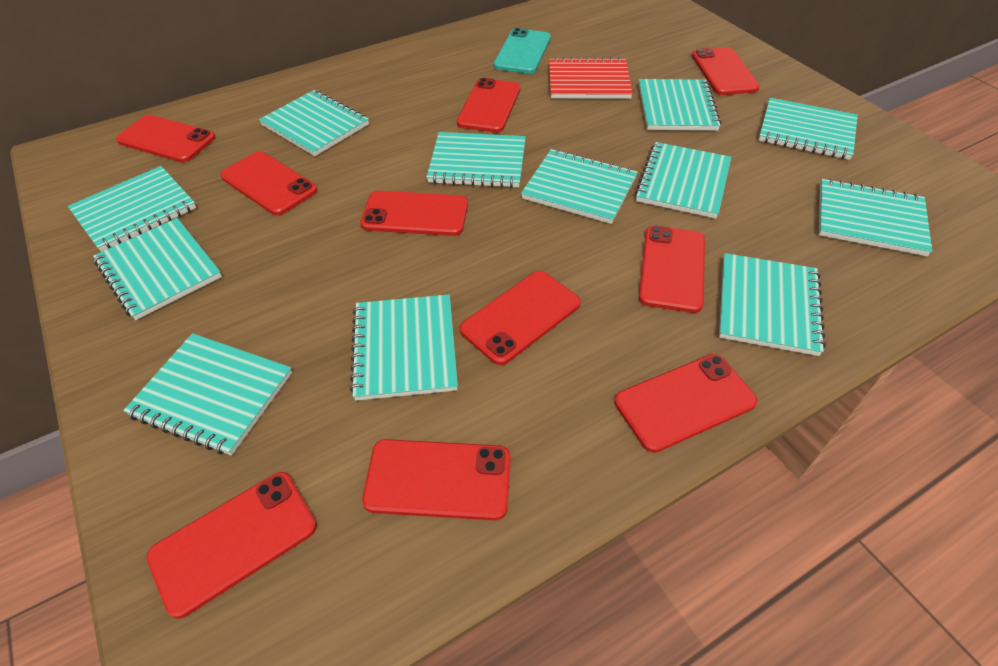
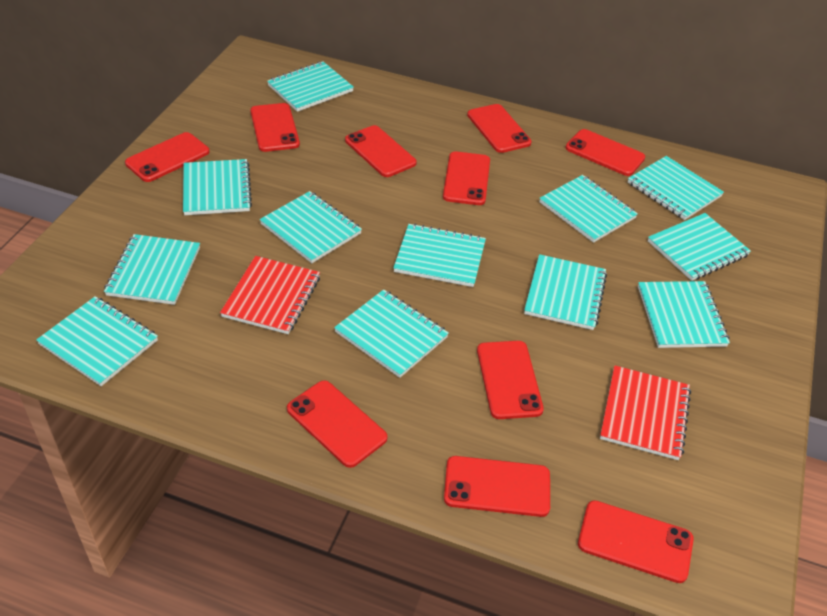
red notebook: [549,57,633,99] = 1 -> [220,256,320,334] [600,365,691,460] = 2
turquoise phone: [494,28,551,74] = 1 -> none = 0

